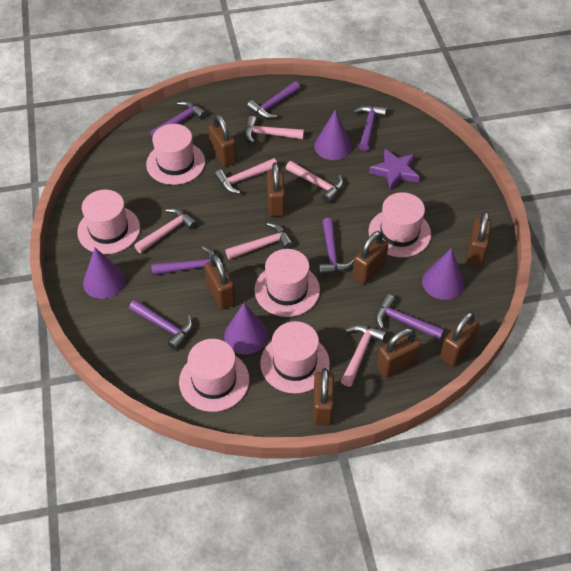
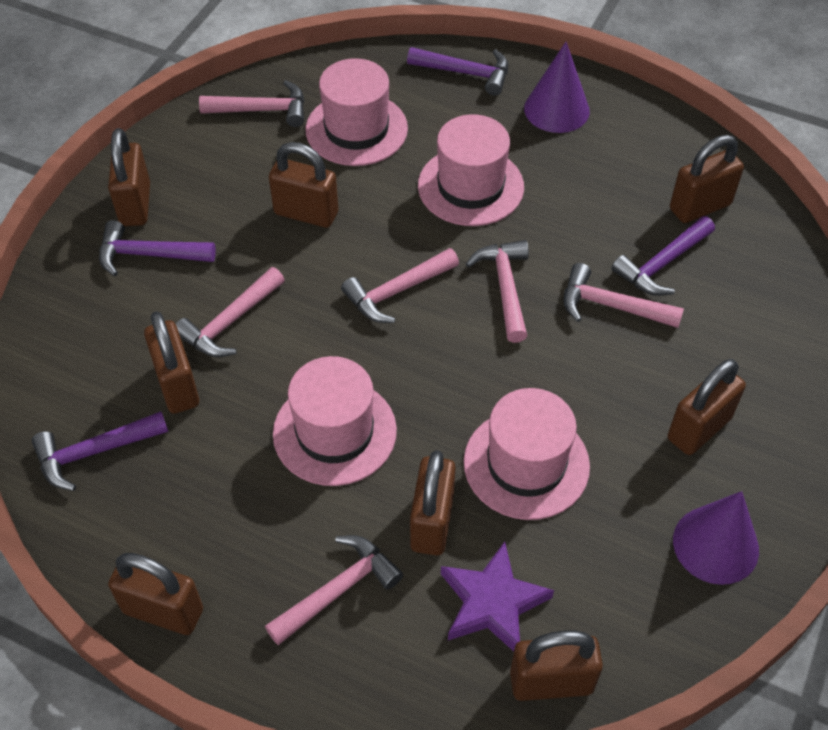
pink hat: [77,189,140,254] [146,124,205,185] [179,339,249,412] [254,249,320,317] [260,321,330,394] [368,192,431,257] = 6 -> [273,356,397,486] [305,58,408,166] [418,114,524,226] [464,388,590,520] = 4
purple cone: [83,248,125,299] [224,303,268,354] [314,110,352,160] [422,248,464,300] = 4 -> [524,42,590,133] [673,491,759,585] = 2
purple hammer: [129,300,193,350] [150,101,207,137] [151,246,215,275] [247,81,300,119] [319,218,354,275] [353,105,387,151] [376,294,445,340] = 7 -> [32,412,168,491] [99,220,216,276] [407,47,508,96] [611,216,715,296] = 4

